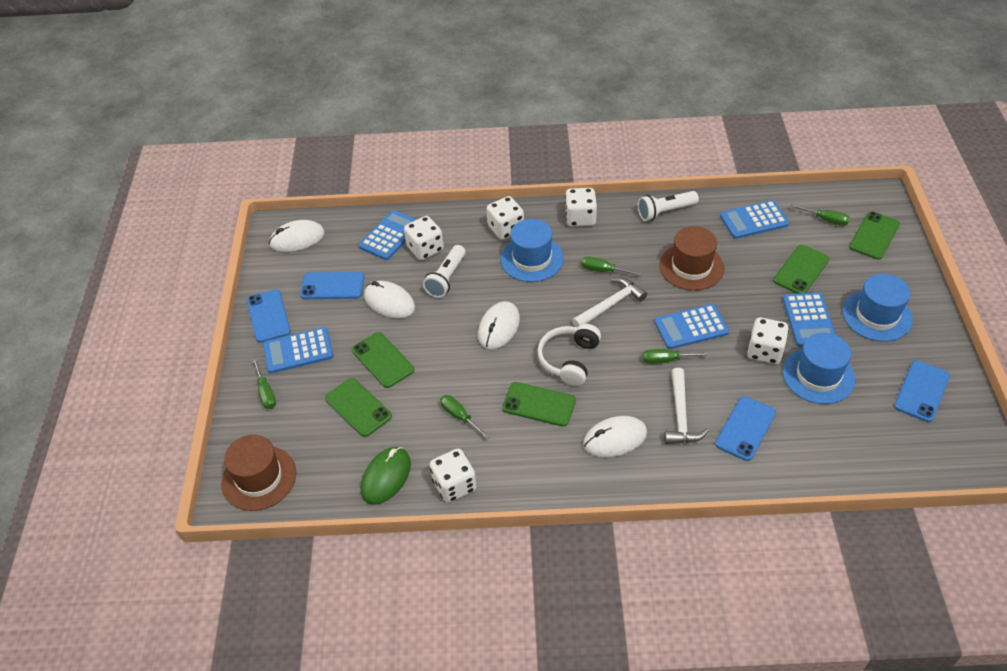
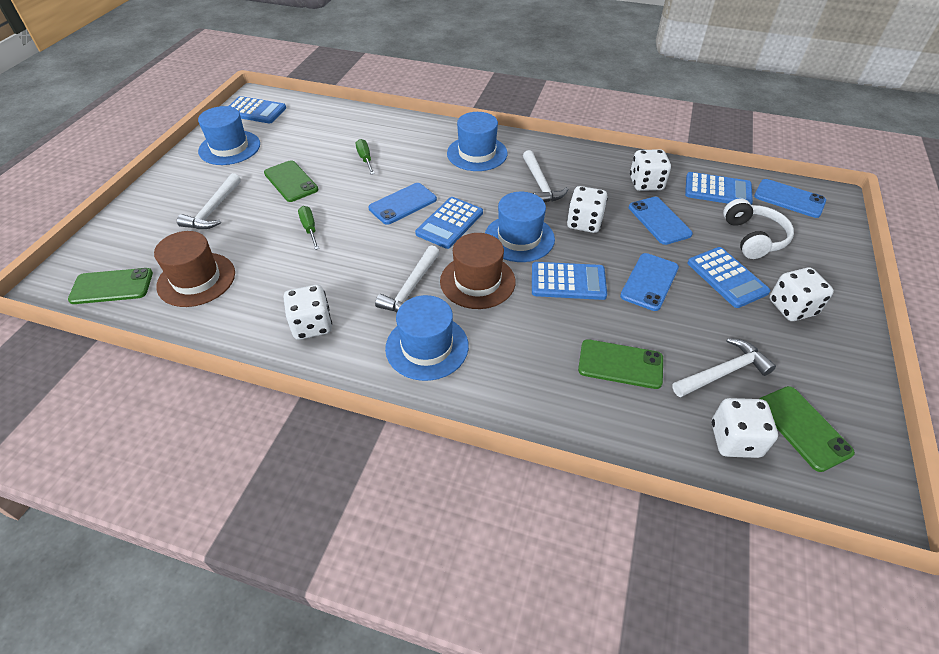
blue hat: [500,219,564,282] [782,333,855,404] [842,273,913,342] = 3 -> [198,106,260,165] [385,295,469,381] [447,112,508,171] [485,192,555,262] = 4
green mouse: [361,447,411,505] = 1 -> none = 0
green phone: [325,378,392,437] [352,332,414,388] [502,382,576,427] [773,245,830,294] [849,212,900,260] = 5 -> [68,268,153,304] [264,160,318,202] [578,339,663,389] [759,386,855,472] = 4
green screwdriver: [253,358,276,409] [440,395,490,439] [582,256,641,276] [643,349,709,364] [790,204,850,226] = 5 -> [298,206,319,250] [356,139,375,174] = 2
white flashlight: [423,245,466,298] [638,191,699,221] = 2 -> none = 0
white hammer: [572,278,647,327] [664,368,708,444] = 2 -> [177,173,241,229] [375,245,440,313] [523,150,568,203] [672,338,776,397] = 4
white mouse: [269,220,325,252] [364,281,415,318] [478,301,520,349] [583,416,647,457] = 4 -> none = 0

